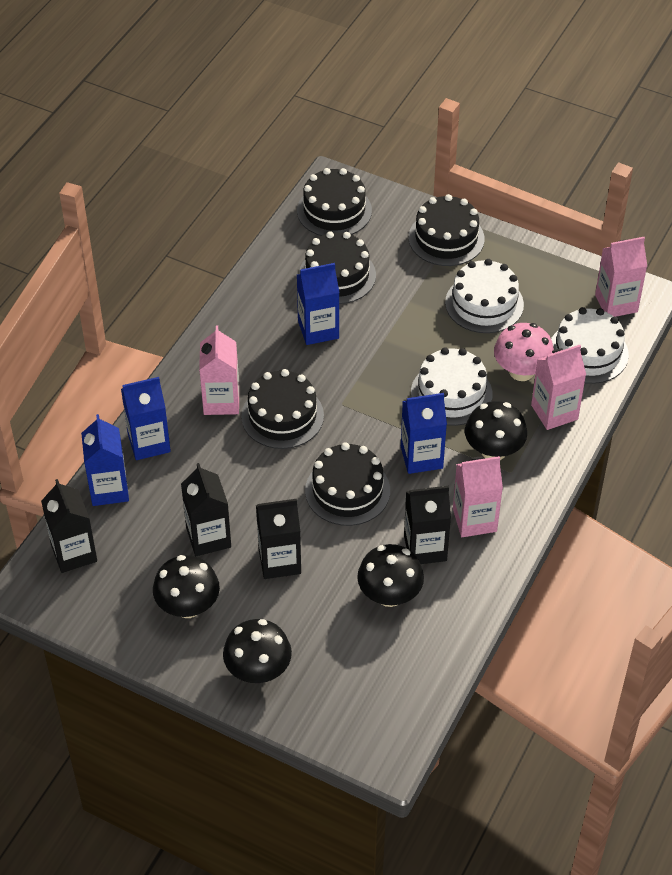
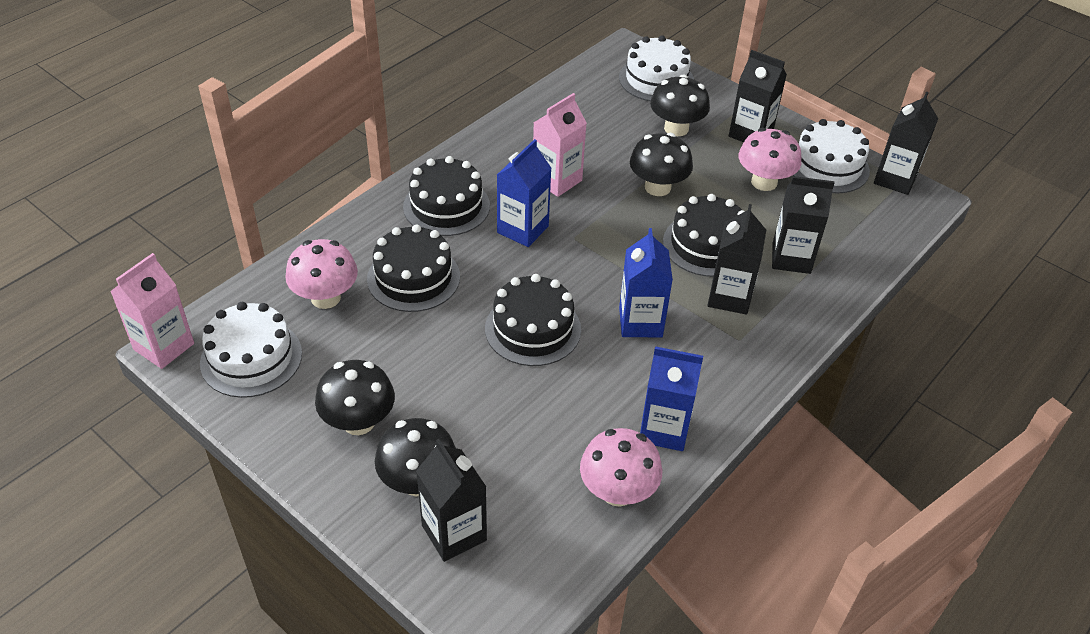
black cake: [241,369,324,449] [297,168,372,236] [299,231,376,304] [305,442,390,526] [409,194,484,266] = 5 -> [367,224,460,312] [403,156,490,236] [485,274,581,366] [663,194,745,277] = 4
black carton: [41,479,97,573] [181,463,231,556] [256,499,301,579] [404,486,451,564] = 4 -> [416,439,487,562] [707,204,766,315] [729,50,787,142] [772,176,835,274] [874,91,938,195] = 5
blue carton: [81,414,129,506] [121,377,171,460] [297,263,339,345] [401,393,447,474] = 4 -> [497,139,552,247] [619,228,673,337] [640,346,703,451] = 3
pink carton: [199,326,239,415] [453,456,503,537] [531,345,586,430] [595,237,647,317] = 4 -> [110,253,194,369] [533,93,587,197] = 2
pink mushroom: [494,323,554,381] = 1 -> [285,239,358,309] [580,428,662,507] [739,128,801,191] = 3

